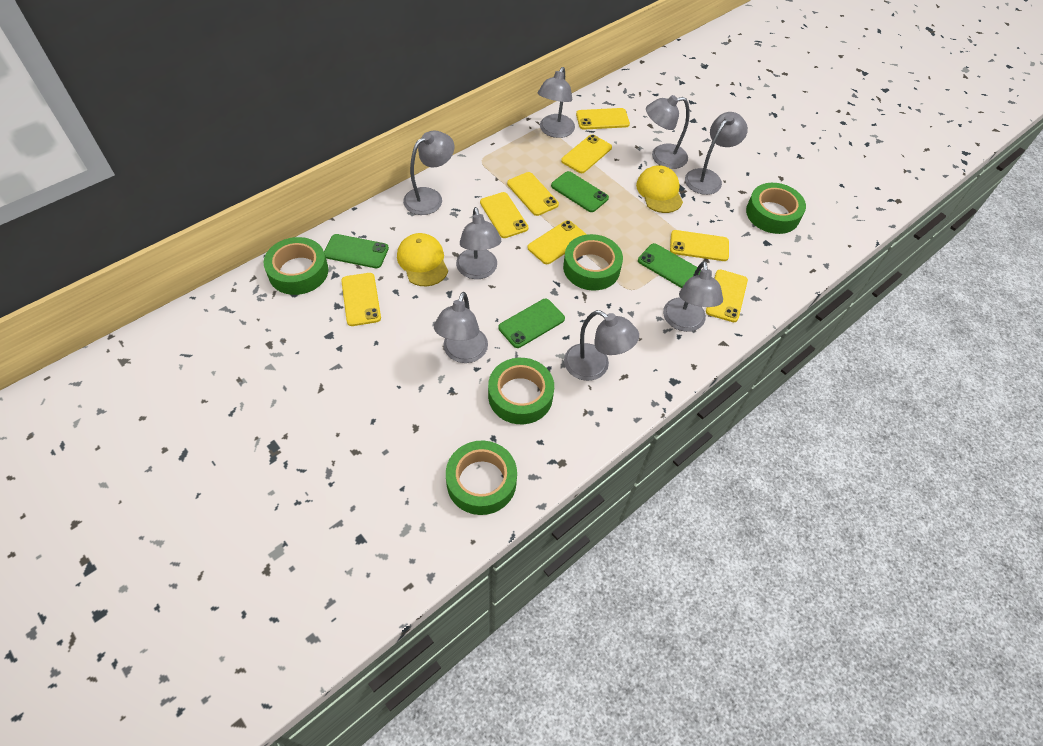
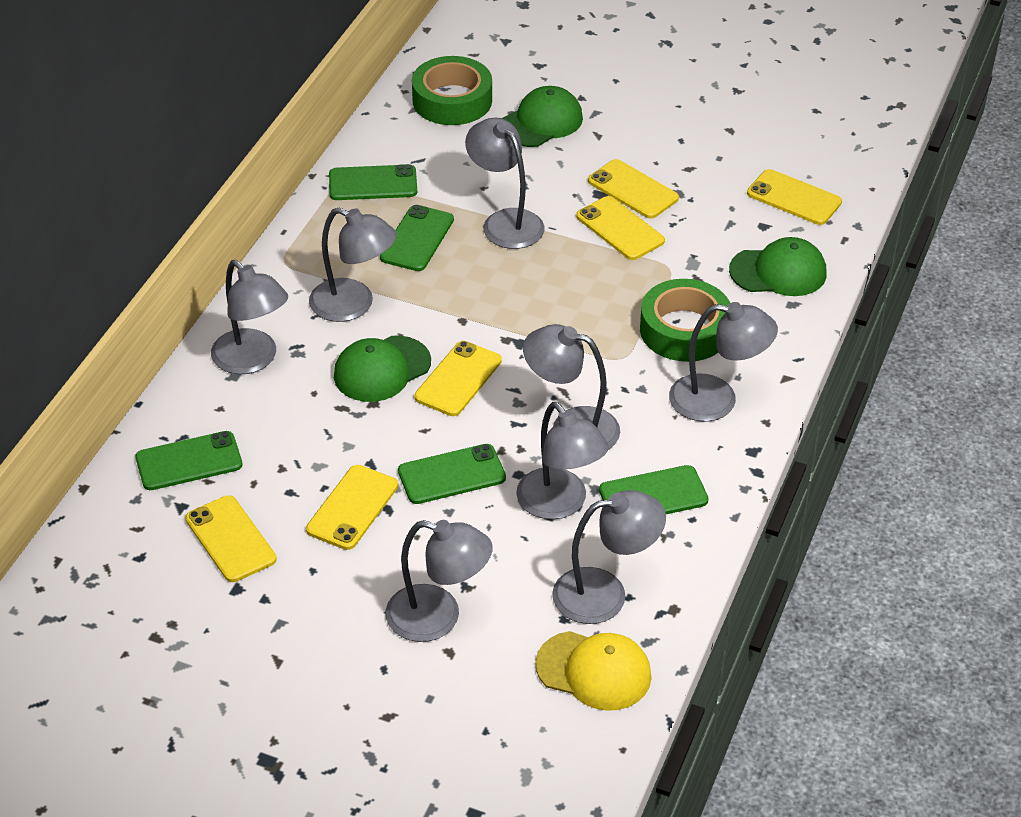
green cap: none = 0 -> [334,336,431,402] [502,86,583,147] [729,237,827,296] = 3
green phone: [324,234,389,268] [498,299,565,348] [551,171,609,212] [638,243,701,288] = 4 -> [135,431,243,490] [329,164,417,200] [380,205,454,271] [398,444,506,504] [599,465,709,514] = 5
green tape: [264,237,328,295] [446,441,517,515] [488,358,554,424] [563,234,623,290] [746,183,806,234] = 5 -> [412,56,492,125] [640,279,730,362] = 2
yellow cap: [397,233,448,286] [636,165,683,213] = 2 -> [535,631,652,711] = 1
yellow phone: [341,273,381,326] [480,192,528,238] [507,172,559,216] [527,220,587,264] [561,134,612,173] [576,108,630,130] [670,230,729,261] [706,270,748,322] = 8 -> [185,495,277,582] [306,465,398,550] [414,341,502,416] [576,196,665,260] [588,159,679,219] [747,169,842,225] = 6

